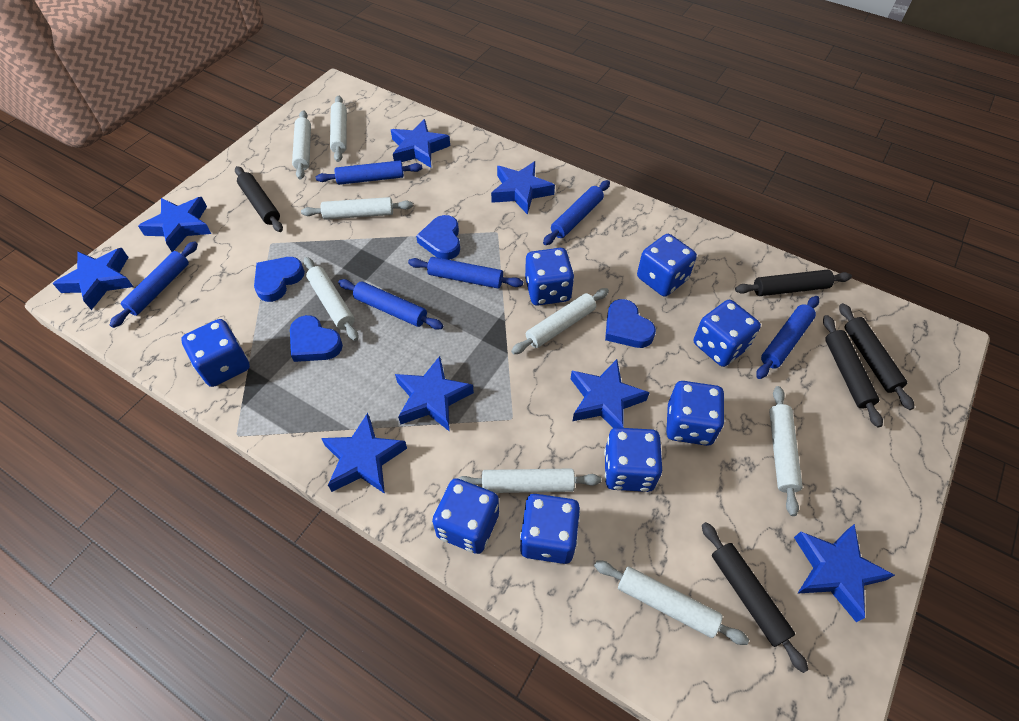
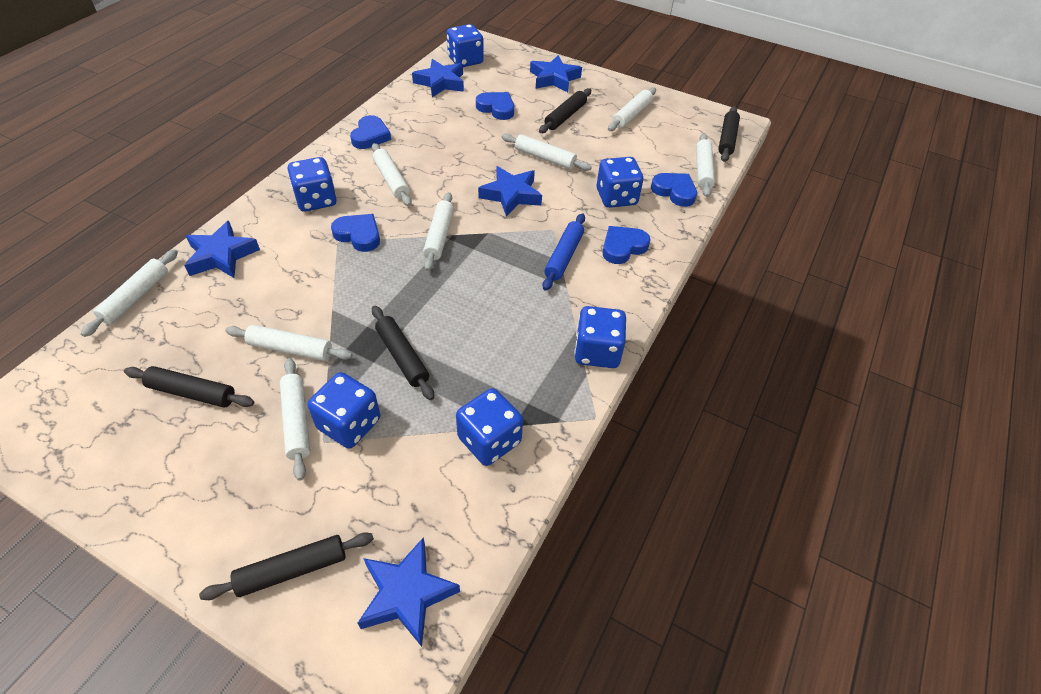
blue dice: [181,319,250,387] [432,478,499,554] [520,494,580,564] [525,248,574,306] [604,427,662,492] [637,234,697,297] [666,381,724,446] [694,300,761,367] = 8 -> [288,157,337,212] [307,372,380,449] [447,24,484,67] [456,388,523,466] [574,306,626,368] [597,157,643,208] = 6
blue heart: [254,257,305,302] [290,315,343,362] [416,215,460,260] [605,299,656,348] = 4 -> [331,214,380,252] [350,115,391,149] [476,92,514,120] [602,226,651,264] [651,173,697,207] = 5
blue rolling pin: [110,241,198,328] [316,161,422,185] [338,279,443,330] [408,257,523,288] [543,180,610,245] [756,296,819,379] = 6 -> [543,213,585,291] = 1
blue star: [53,248,133,310] [138,197,211,252] [321,413,407,494] [391,119,450,168] [395,356,474,432] [491,161,555,215] [571,359,650,428] [794,524,895,622] = 8 -> [184,221,260,278] [358,537,460,647] [412,59,464,97] [478,166,542,217] [530,55,582,92] = 5

